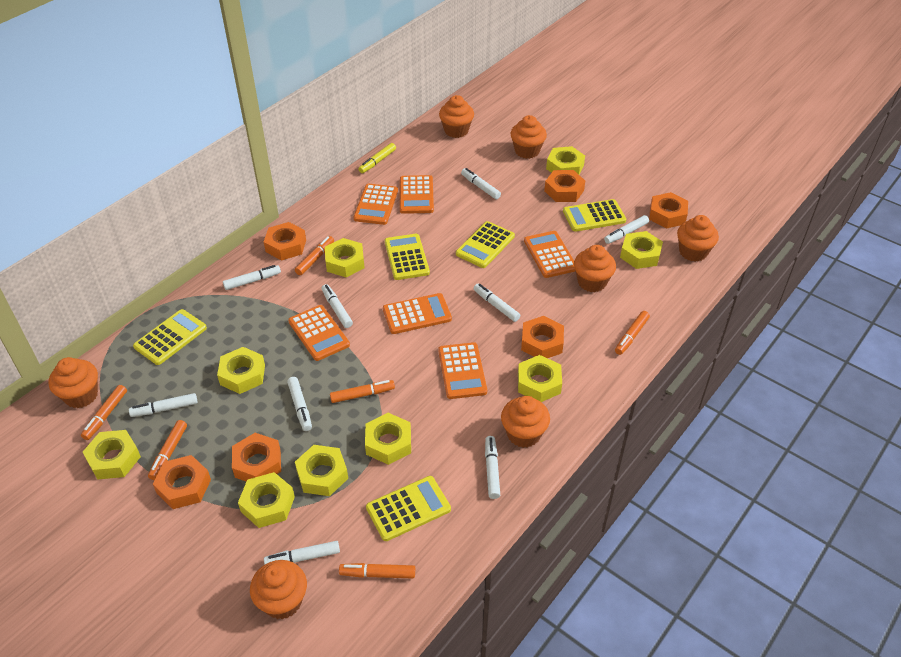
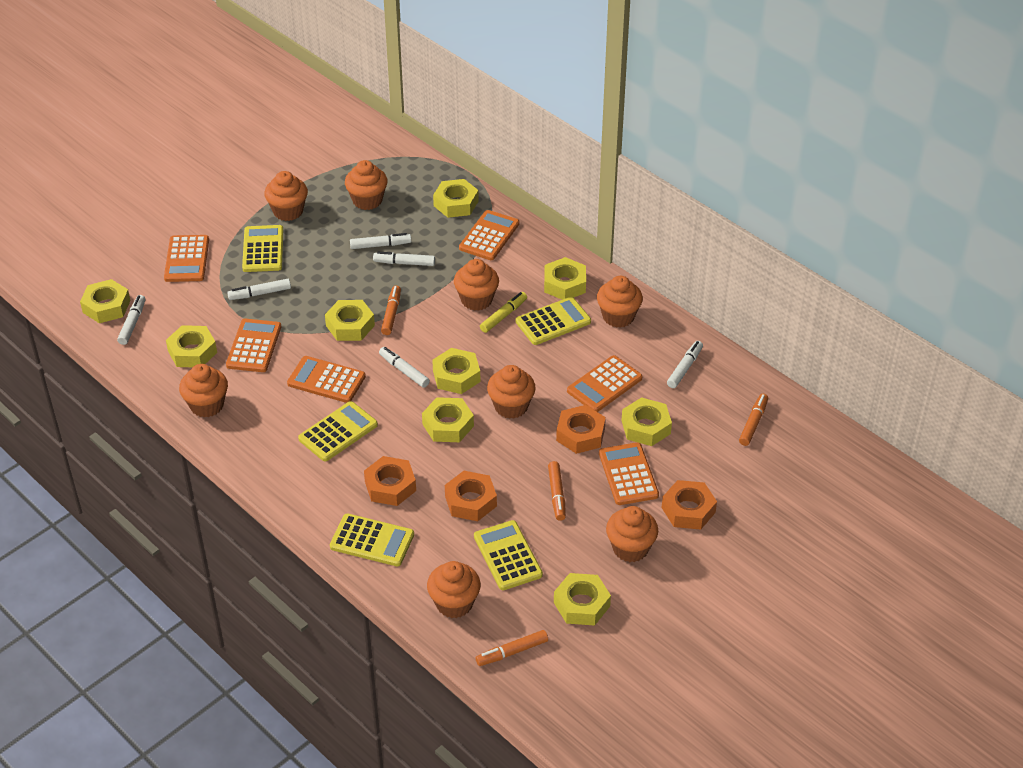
orange cupcake: [49,357,98,408] [250,560,307,619] [439,95,474,138] [501,396,550,448] [511,115,547,159] [574,245,616,292] [677,215,719,262] = 7 -> [179,364,228,417] [264,171,308,221] [345,160,388,210] [427,561,481,618] [454,259,499,311] [487,365,536,419] [597,276,643,328] [606,506,658,562] = 8
orange marker: [81,385,127,440] [148,420,187,480] [295,236,334,275] [330,380,395,403] [339,563,415,579] [615,311,650,355] = 6 -> [381,286,401,335] [476,630,548,666] [548,461,566,521] [739,394,768,446] = 4
orange nut: [153,455,211,509] [232,433,281,482] [264,222,306,261] [521,316,564,358] [544,170,585,202] [649,192,688,229] = 6 -> [364,456,416,506] [445,471,497,521] [556,405,606,454] [662,480,717,530] = 4
white marker: [129,393,198,417] [223,265,281,290] [264,541,340,565] [287,377,312,431] [321,284,353,328] [461,168,501,199] [474,284,520,322] [485,436,500,499] [604,215,649,244] = 9 -> [117,295,145,345] [227,279,291,300] [350,233,411,249] [373,252,435,266] [379,347,430,388] [667,341,703,388] = 6

